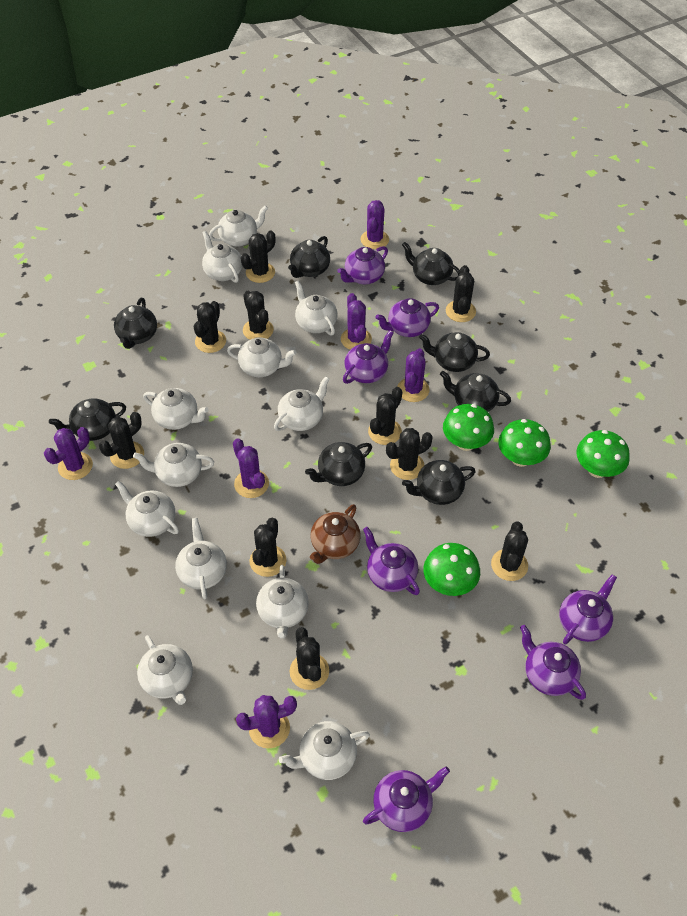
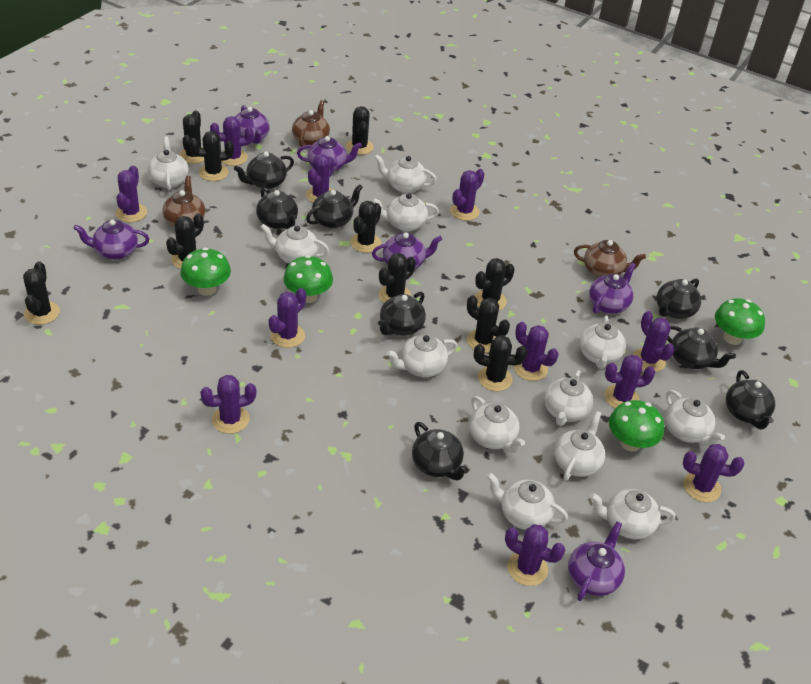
brown teapot: [310,504,360,564] = 1 -> [162,176,205,227] [292,100,330,147] [574,240,646,278] = 3
purple cactus: [44,427,93,480] [233,438,269,498] [236,695,297,748] [341,293,372,350] [361,200,389,249] [397,348,430,402] = 6 -> [116,165,147,222] [200,375,256,434] [210,116,253,166] [269,288,306,348] [306,154,334,203] [450,169,484,221] [505,524,565,586] [514,322,558,381] [604,355,655,409] [633,311,675,372] [683,444,744,502] = 11
purple teapot: [337,246,388,284] [343,331,393,384] [363,527,420,595] [363,766,450,832] [376,298,439,337] [520,625,586,700] [559,574,617,645] = 7 -> [73,219,150,260] [235,105,270,144] [297,136,362,172] [372,233,442,269] [568,522,625,601] [589,263,636,314] = 6

